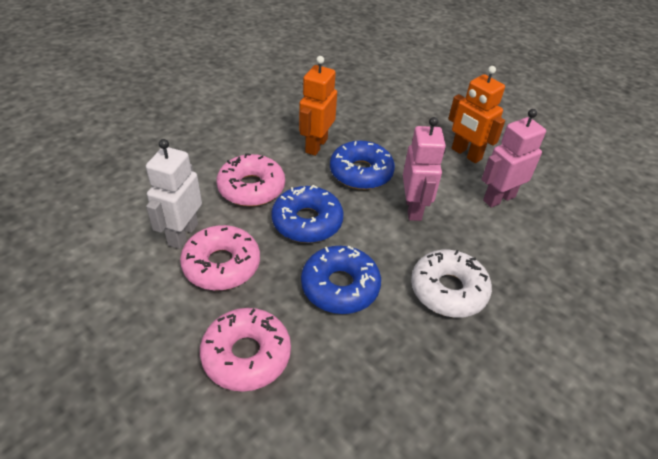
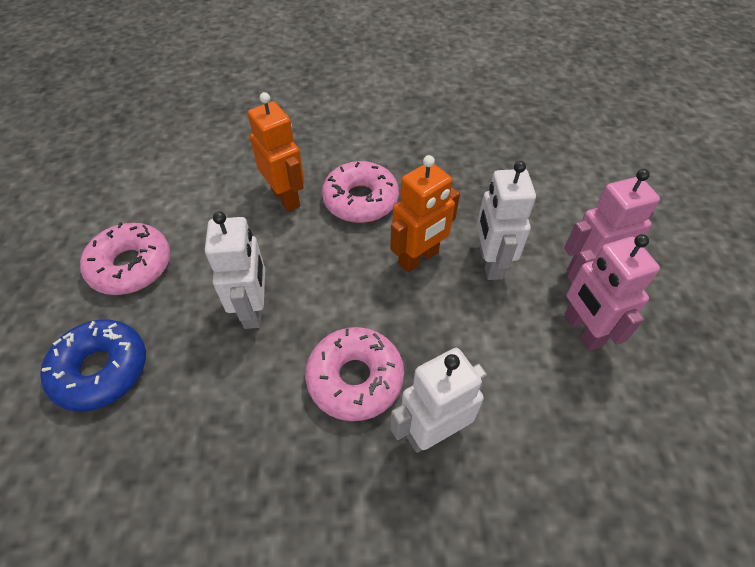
blue donut: [271,185,344,243] [301,246,381,314] [330,141,395,190] = 3 -> [40,319,146,412] = 1
white donut: [411,250,492,318] = 1 -> none = 0
white robot: [146,139,202,249] = 1 -> [205,211,265,329] [390,348,487,453] [477,161,536,280] = 3

